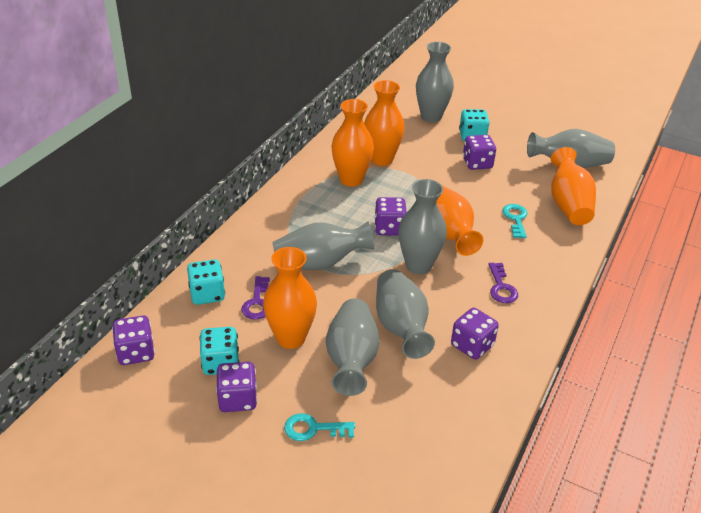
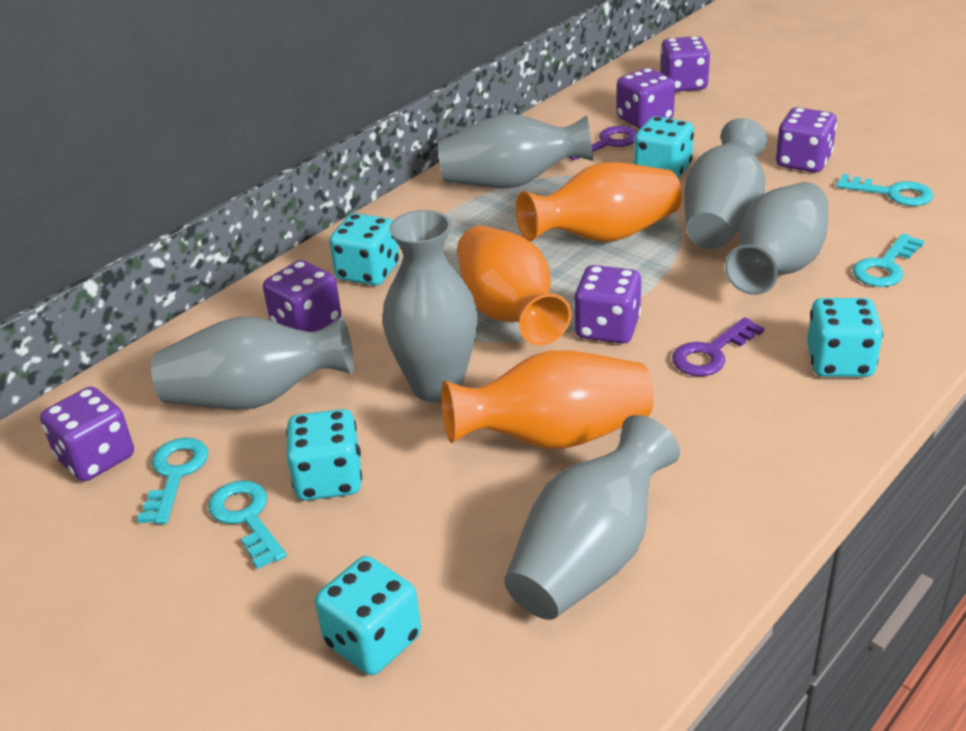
orange vase: [263,247,317,349] [331,99,374,187] [364,80,405,166] [436,185,483,256] [551,147,596,225] = 5 -> [441,350,654,449] [457,226,572,345] [516,162,682,242] = 3
purple dice: [112,315,155,365] [216,362,257,412] [374,197,406,236] [451,308,499,360] [463,135,496,170] = 5 -> [40,387,134,482] [263,260,341,332] [574,265,641,344] [616,68,675,129] [660,36,710,92] [776,107,837,173] = 6
turquoise dice: [187,259,225,305] [200,327,239,375] [459,109,490,142] = 3 -> [286,409,362,500] [315,556,421,675] [329,213,399,286] [634,116,694,179] [807,298,883,377] = 5
turquoise key: [284,413,355,441] [502,204,527,238] = 2 -> [137,438,208,524] [208,480,287,569] [836,174,933,206] [853,234,925,287] = 4

